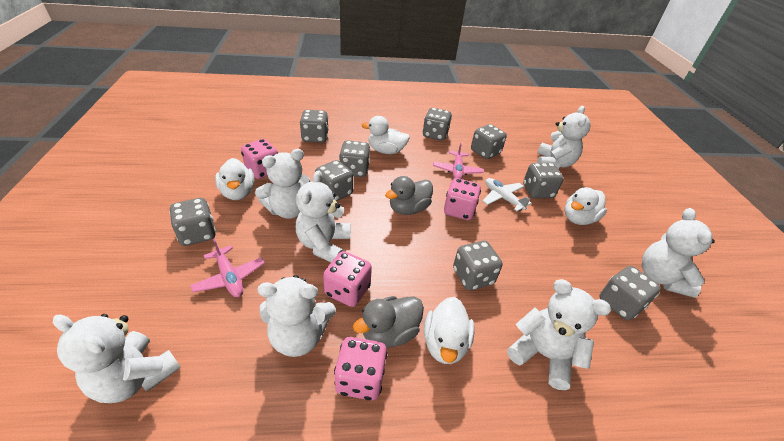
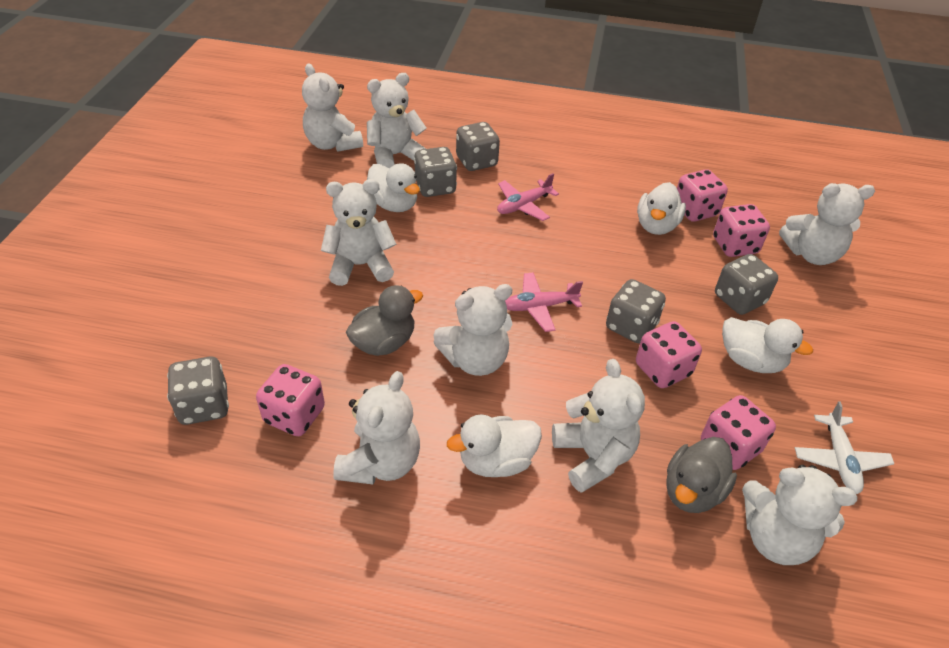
grey dice: [169,198,216,246] [300,110,329,143] [315,160,353,201] [339,140,370,177] [422,108,452,141] [453,241,502,291] [471,124,507,159] [523,163,564,198] [599,266,661,320] = 9 -> [167,357,229,425] [414,147,457,197] [456,122,500,171] [606,279,666,344] [715,254,778,315] = 5
pink dice: [241,139,278,179] [323,251,372,307] [334,337,387,400] [444,178,481,220] = 4 -> [256,364,325,436] [636,321,702,388] [677,169,728,222] [701,395,776,470] [713,204,770,257] = 5
white teddy bear: [53,314,181,403] [255,149,311,219] [257,275,336,357] [296,170,351,262] [507,279,611,390] [537,106,591,169] [642,208,715,298] = 7 -> [302,63,363,152] [321,179,396,286] [333,371,420,485] [367,73,426,169] [433,284,513,376] [552,359,645,493] [742,465,858,565] [779,183,875,265] = 8

